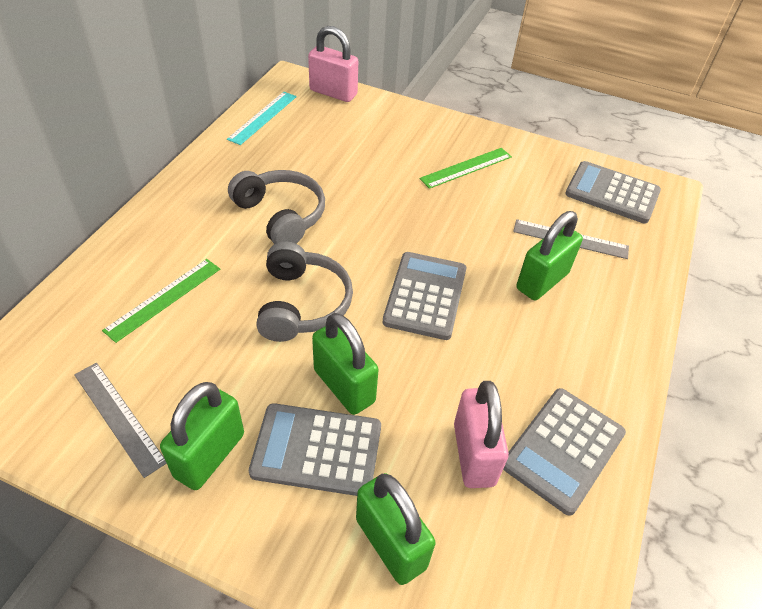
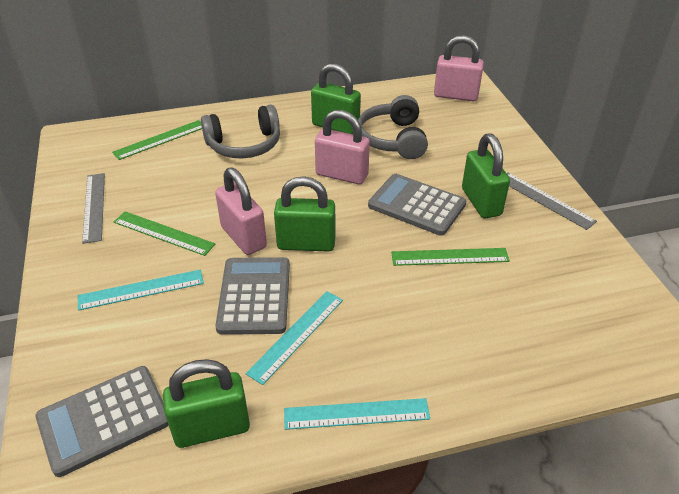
green ruler: [102,259,220,343] [419,148,512,189] = 2 -> [112,120,202,160] [114,211,215,256] [391,248,510,266] = 3
grey calculator: [249,403,381,496] [383,252,466,340] [503,388,626,516] [565,161,661,224] = 4 -> [36,366,169,477] [215,257,290,335] [368,174,466,236] = 3
pink padlock: [308,26,358,102] [454,381,509,488] = 2 -> [215,167,267,255] [315,110,370,185] [434,35,484,101] = 3
turquoise ruler: [227,92,297,145] = 1 -> [78,269,204,311] [246,291,343,385] [284,398,430,430] = 3

